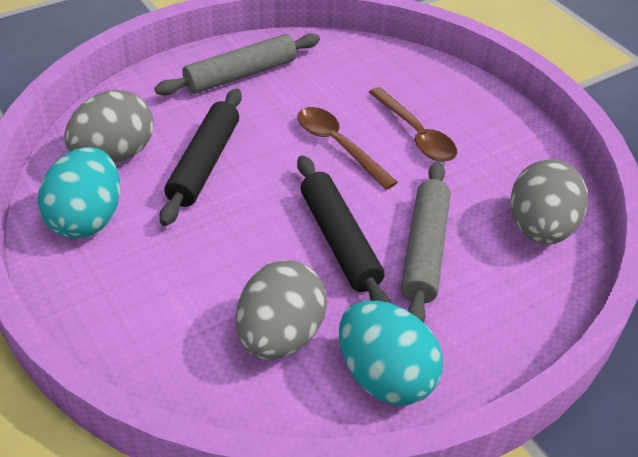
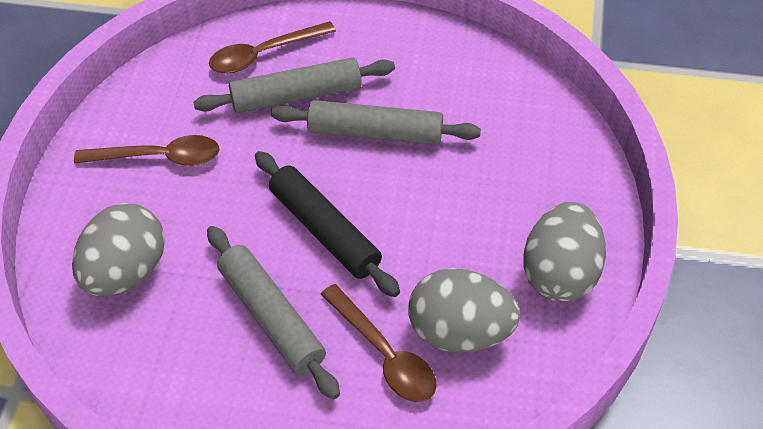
black rolling pin: [159,89,242,226] [297,155,391,303] = 2 -> [255,151,400,297] = 1
brown spoon: [297,107,398,190] [369,87,457,162] = 2 -> [74,135,220,166] [209,21,336,73] [321,284,437,402] = 3
grey rolling pin: [154,33,320,95] [401,162,451,323] = 2 -> [193,57,395,113] [207,226,340,399] [271,100,481,145] = 3
turquoise egg: [38,147,120,239] [339,301,443,405] = 2 -> none = 0

